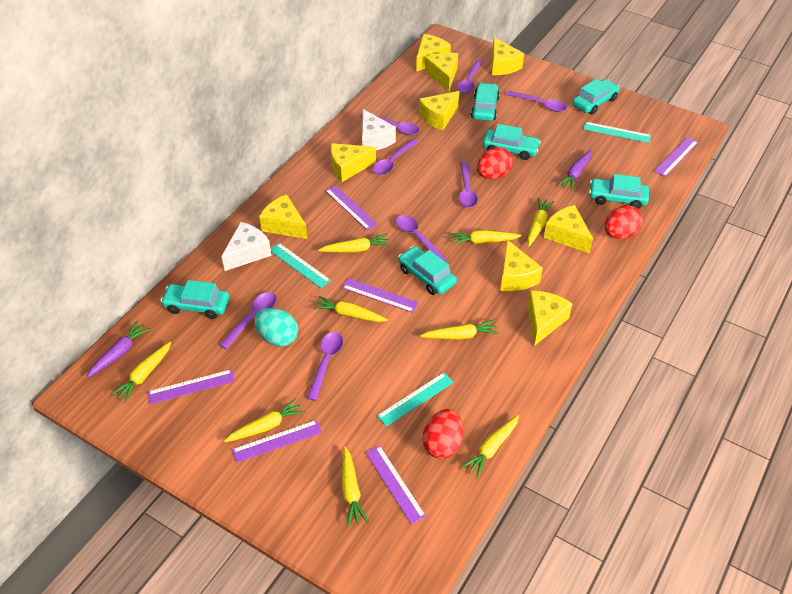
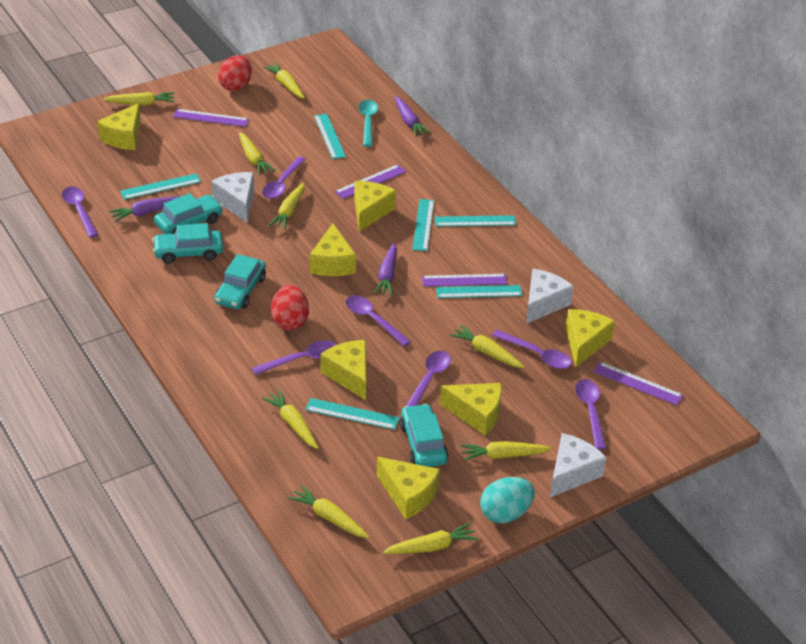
purple carrot: [87,321,150,378] [558,150,592,191] = 2 -> [109,196,181,222] [374,243,397,296] [394,96,431,137] = 3
purple ruler: [148,369,235,404] [232,420,322,463] [325,185,378,230] [342,278,419,313] [366,445,426,524] [654,137,698,177] = 6 -> [173,109,249,127] [335,164,406,199] [422,274,507,287] [593,362,683,405] = 4
purple spoon: [219,292,277,349] [307,332,343,401] [360,113,420,135] [373,139,418,175] [396,215,447,261] [457,60,483,94] [459,162,478,208] [506,91,567,112] = 8 -> [62,186,98,238] [252,340,336,375] [263,156,306,199] [346,295,411,346] [406,351,451,407] [492,330,572,369] [575,379,606,450] = 7
red egg: [423,409,463,459] [477,147,513,179] [605,205,643,239] = 3 -> [218,55,252,91] [271,285,309,331] = 2
turquoise car: [160,280,229,319] [398,246,457,295] [471,83,500,121] [483,124,541,160] [572,79,620,115] [589,174,649,209] = 6 -> [152,223,223,263] [154,193,223,234] [214,254,266,309] [400,404,448,467] = 4
turquoise ruler: [271,243,331,288] [377,372,454,427] [583,122,651,143] = 3 -> [120,173,201,200] [305,398,400,430] [314,114,346,159] [412,199,434,251] [435,215,516,227] [436,285,522,298] = 6
turquoise spoon: none = 0 -> [358,100,378,147] = 1
white cheese: [222,222,272,271] [362,109,396,150] = 2 -> [211,172,254,222] [526,269,574,324] [550,433,607,497] = 3
yellow cheese: [259,194,307,239] [331,143,376,182] [416,34,451,72] [419,91,459,130] [425,53,458,92] [492,37,524,75] [500,240,543,291] [528,290,573,346] [544,205,593,253] = 9 -> [97,103,141,150] [310,223,356,276] [321,340,366,400] [354,181,396,232] [377,457,440,519] [440,383,502,435] [566,309,615,367] = 7

